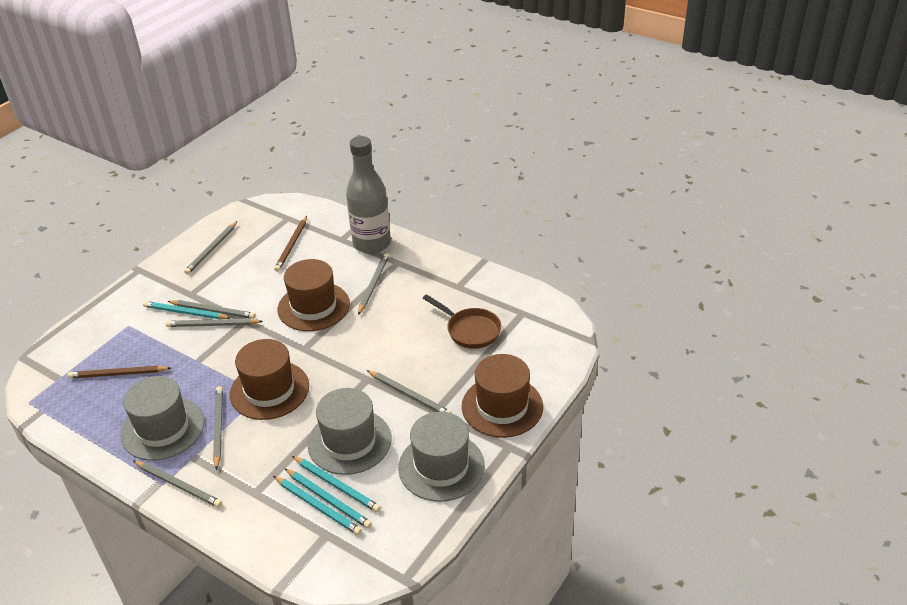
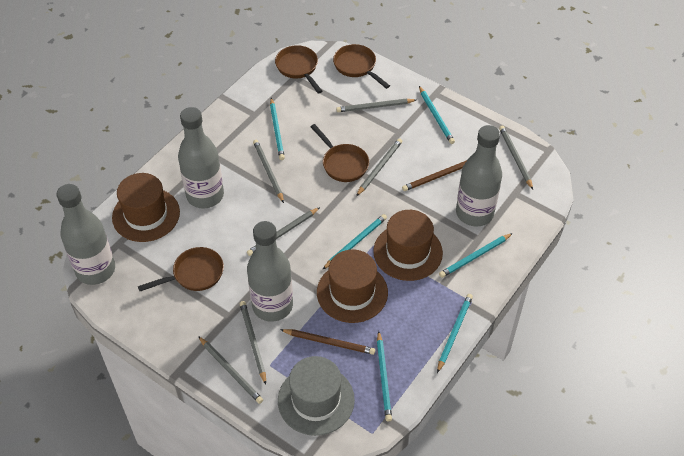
brown pan: [423,294,501,349] = 1 -> [138,247,224,291] [275,45,322,93] [310,124,369,182] [333,44,390,89] = 4
grey bottle: [346,136,391,254] = 1 -> [56,184,115,285] [178,107,224,209] [247,221,293,322] [456,125,502,227] = 4
grey hat: [121,376,205,461] [307,388,391,475] [398,412,485,502] = 3 -> [278,356,355,436] = 1
turquoise pencil: [143,301,230,319] [273,476,362,535] [284,468,372,529] [292,456,381,512] = 4 -> [270,98,285,160] [322,214,387,270] [377,331,392,421] [419,86,455,144] [437,294,473,373] [439,233,513,278] = 6

